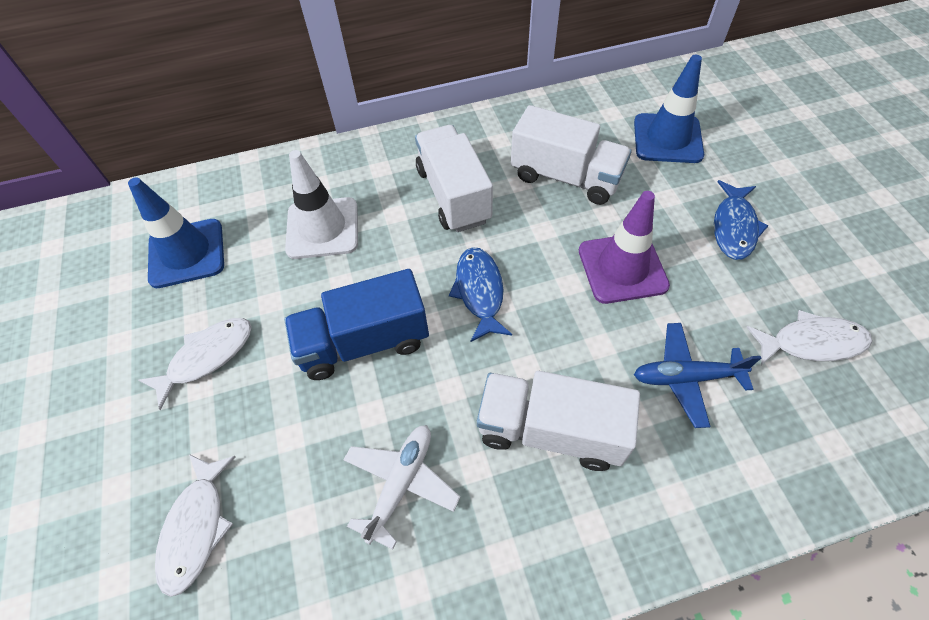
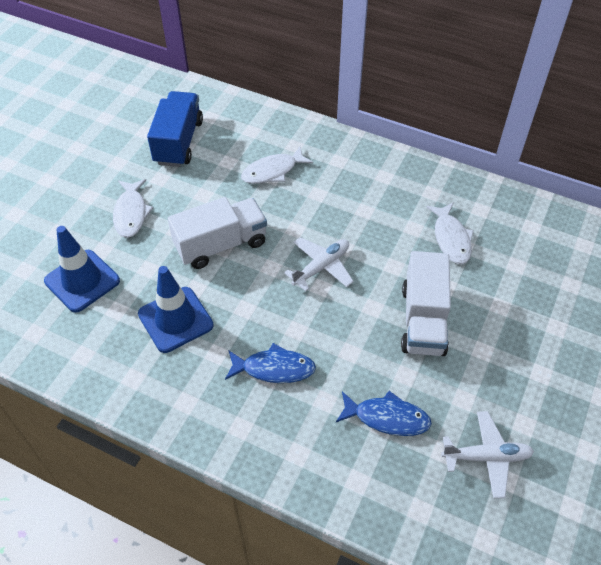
blue plane: [634,323,761,428] = 1 -> none = 0
purple traffic cone: [579,191,670,304] = 1 -> none = 0
white plane: [343,425,460,549] = 1 -> [284,237,354,292] [441,411,534,499] = 2
white traffic cone: [285,150,358,259] = 1 -> none = 0
white truck: [415,125,493,232] [477,371,640,471] [511,105,632,205] = 3 -> [168,197,267,269] [401,251,451,356] = 2

